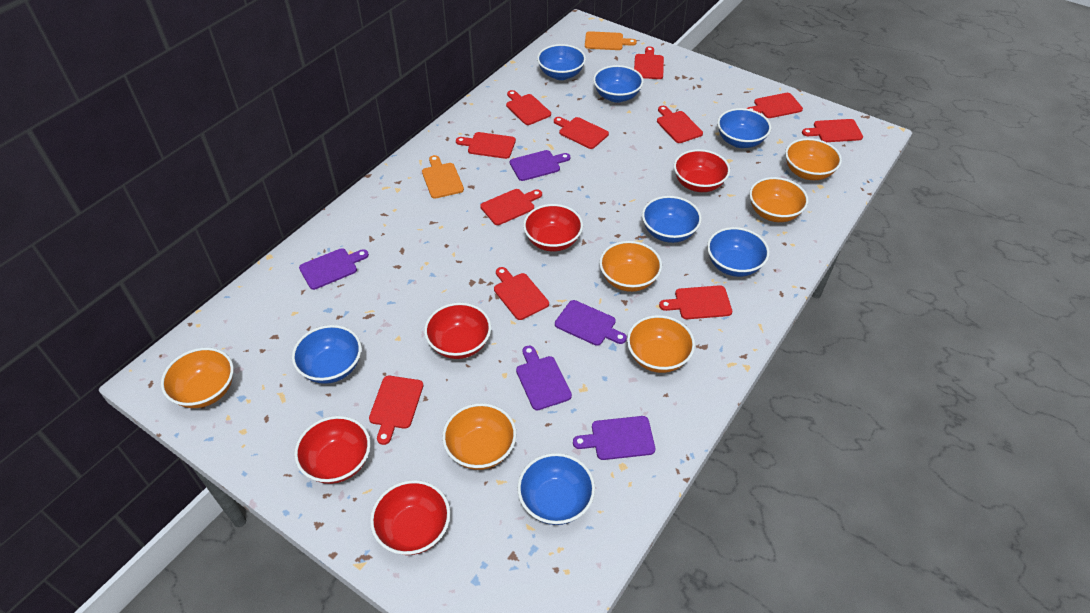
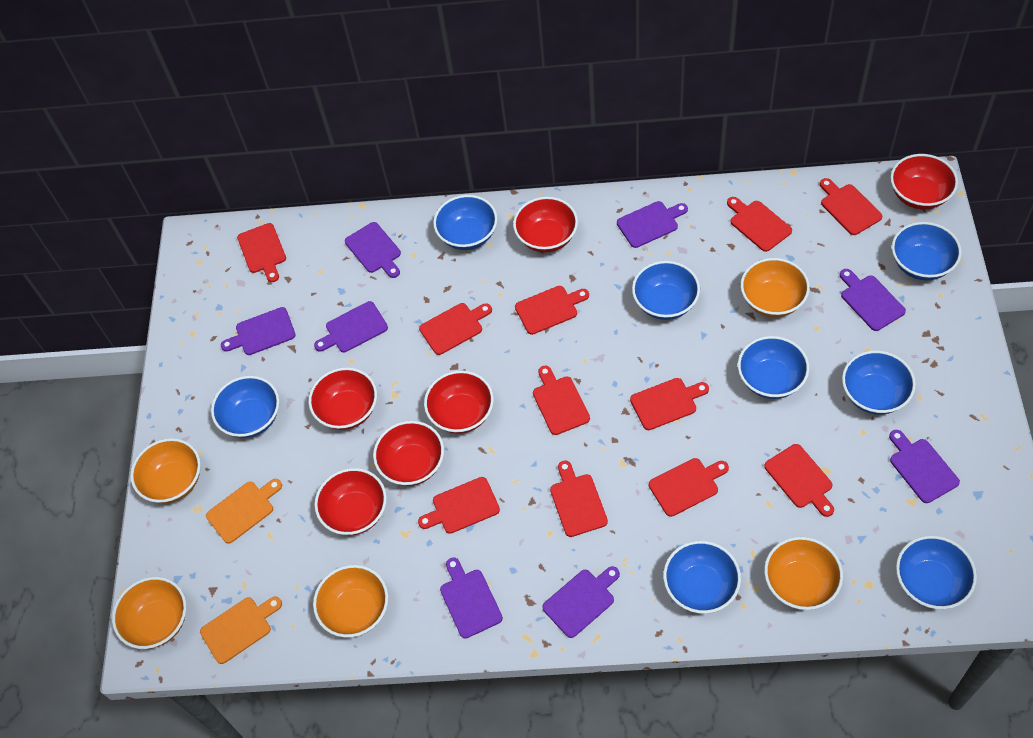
blue bowl: [292,325,361,384] [517,453,595,525] [537,44,586,80] [593,65,644,103] [642,196,702,243] [707,227,770,277] [717,108,771,148] = 7 -> [211,376,279,438] [433,195,497,250] [632,261,700,320] [663,541,741,614] [738,336,809,399] [842,350,916,415] [892,222,961,280] [896,536,977,609] = 8
orange bowl: [161,348,234,408] [442,403,516,470] [599,241,662,292] [627,315,695,373] [749,177,808,222] [785,138,842,180] = 6 -> [112,577,186,649] [130,438,201,503] [313,565,388,637] [741,258,810,317] [764,537,843,610] = 5
purple cutting board: [299,248,369,290] [510,150,570,181] [516,346,572,410] [555,300,627,346] [573,416,655,460] = 5 -> [221,307,296,355] [314,301,388,352] [345,222,401,278] [440,557,503,639] [542,566,620,638] [617,201,688,248] [840,269,906,331] [889,430,960,503] = 8
red bowl: [294,416,370,484] [370,480,450,555] [424,303,491,359] [523,204,583,251] [674,149,730,192] = 5 -> [308,367,377,430] [314,468,387,535] [373,421,444,486] [424,370,494,434] [513,197,578,253] [890,154,958,209] = 6

